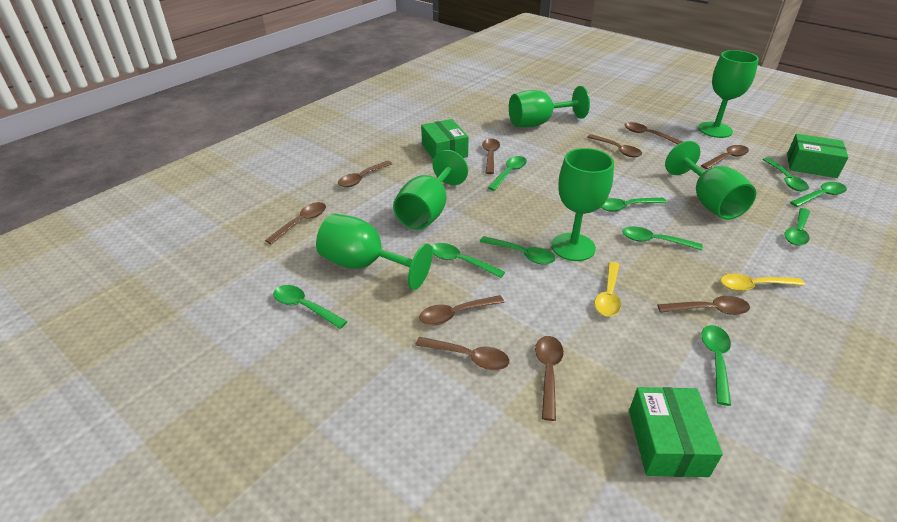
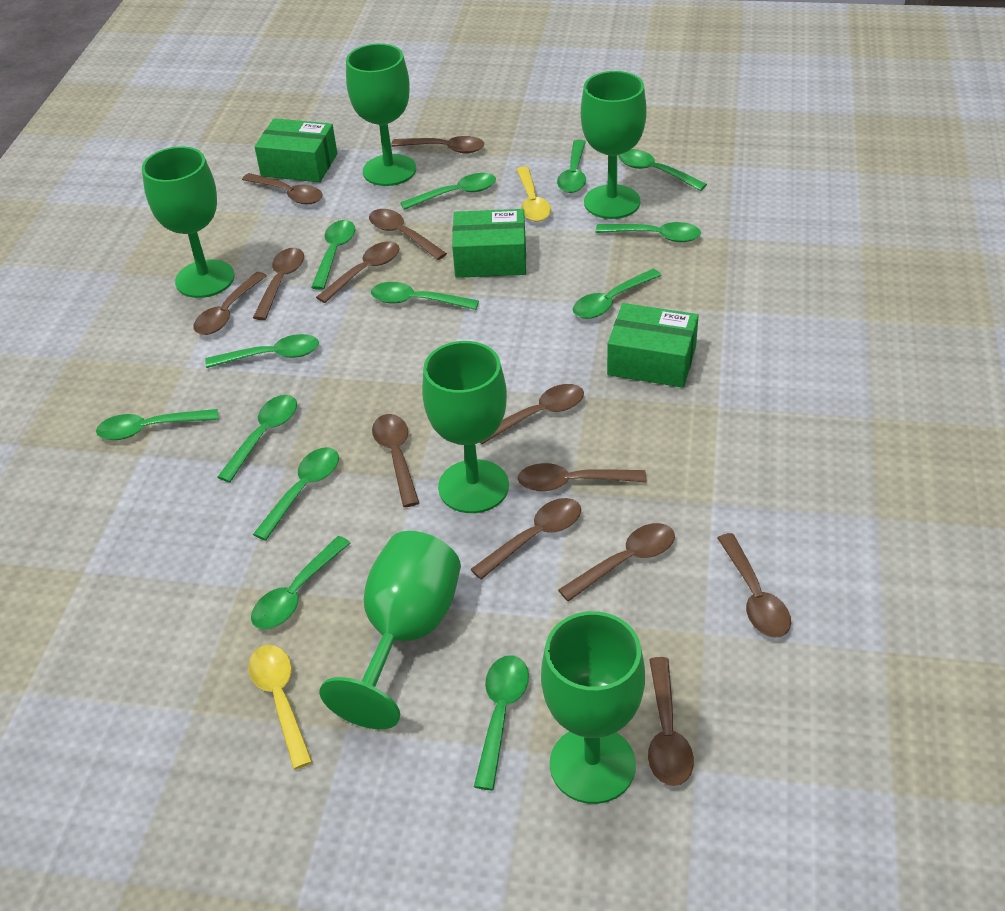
brown spoon: [265,202,326,245] [338,161,392,187] [415,337,510,370] [419,295,504,325] [482,139,500,174] [535,336,564,421] [587,134,642,157] [624,122,682,144] [657,296,750,315] [701,145,749,169] = 10 -> [193,272,267,335] [242,173,323,204] [253,248,304,320] [316,241,400,303] [369,209,447,260] [372,414,419,507] [391,136,484,153] [471,498,581,580] [480,384,584,444] [518,463,646,491] [558,523,675,602] [648,657,694,786] [717,533,791,638] = 13
green spoon: [273,285,347,329] [431,243,505,278] [480,236,556,265] [488,156,527,191] [601,198,667,212] [622,226,703,251] [701,325,731,406] [763,158,809,191] [784,208,810,246] [790,182,847,207] = 10 -> [96,409,218,440] [205,334,319,368] [218,395,297,482] [251,536,350,629] [253,447,339,541] [311,220,356,290] [371,282,479,310] [400,173,496,210] [474,655,529,790] [557,140,586,193] [573,269,662,319] [596,222,701,242] [618,149,707,191] = 13

